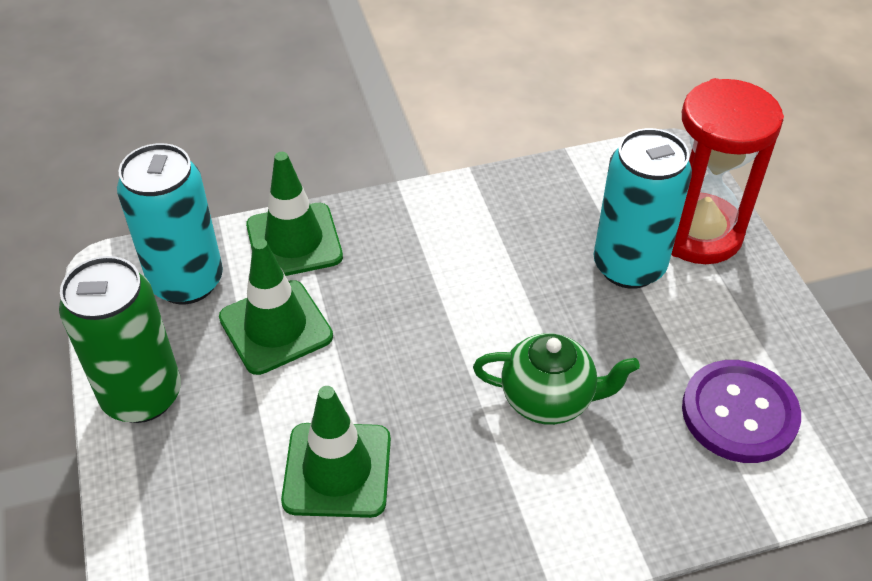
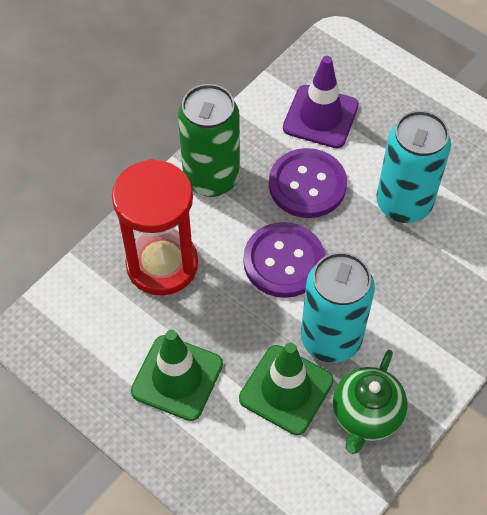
green traffic cone: [219,239,333,375] [246,152,343,276] [281,386,391,518] = 3 -> [131,330,223,421] [239,342,334,435] = 2
purple button: [682,360,801,463] = 1 -> [243,222,325,298] [269,148,347,218] = 2
purple traffic cone: none = 0 -> [283,56,359,148] = 1

